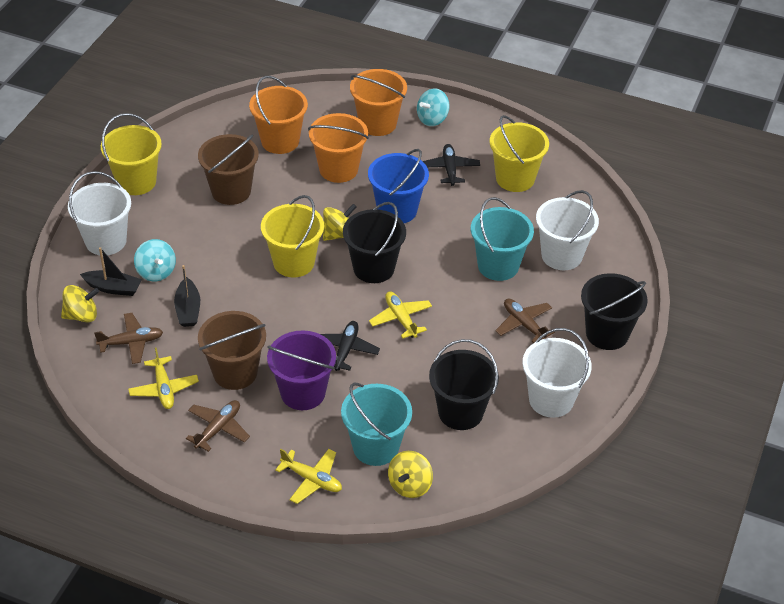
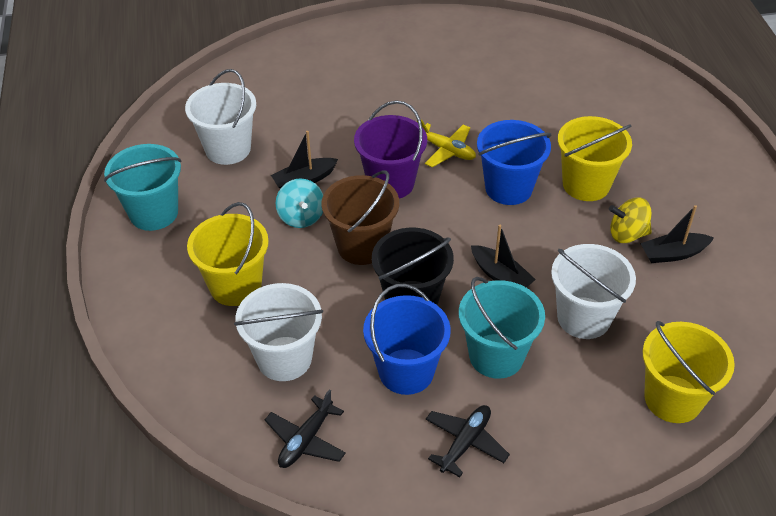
black boat: [80,247,142,296] [174,265,200,327] = 2 -> [271,131,338,189] [471,225,536,288] [640,205,714,263] = 3
black bucket: [343,202,406,283] [429,339,499,430] [581,273,648,350] = 3 -> [372,228,454,305] = 1
blue bucket: [368,149,429,223] = 1 -> [363,284,451,395] [477,120,551,205] = 2
brown bucket: [198,134,259,205] [198,311,266,390] = 2 -> [321,170,399,265] = 1
brown plane: [94,313,163,364] [186,400,250,452] [495,299,555,343] = 3 -> none = 0
orange bucket: [249,76,308,154] [308,113,369,183] [350,69,407,136] = 3 -> none = 0
turquoise spinning top: [134,239,176,281] [417,88,449,126] = 2 -> [275,178,323,228] = 1
yellow plane: [128,347,199,409] [275,449,342,504] [369,291,432,339] = 3 -> [417,120,476,167] = 1
yellow spinning top: [61,285,99,322] [323,204,356,241] [388,451,433,498] = 3 -> [609,197,652,243] = 1

